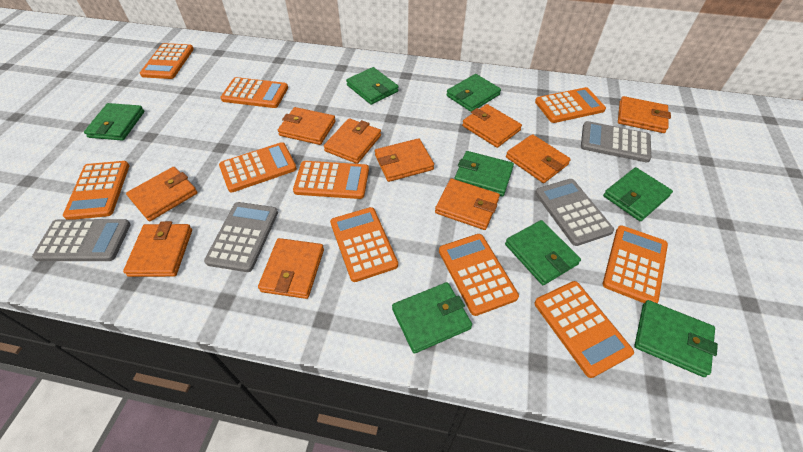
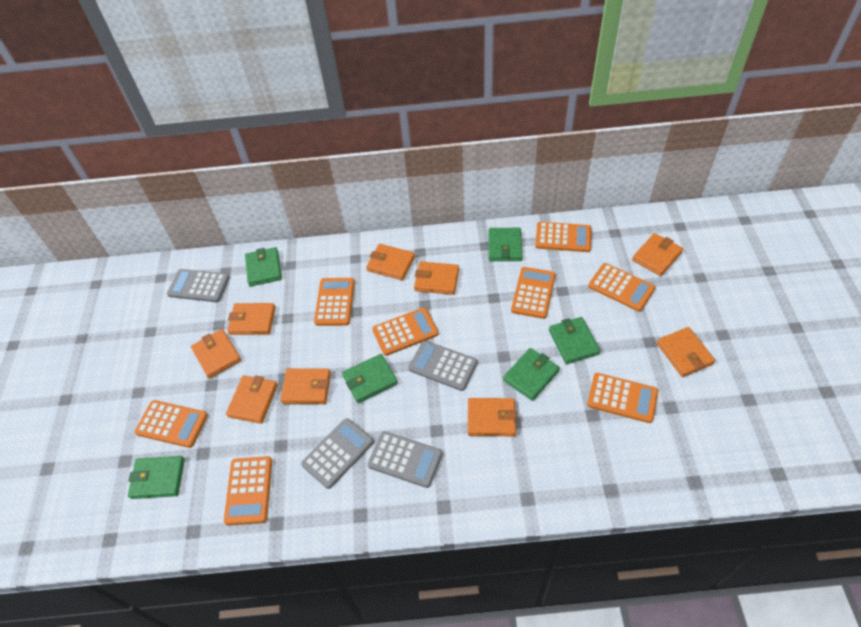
green wallet: [84,103,144,141] [346,67,398,105] [392,282,472,354] [446,74,501,112] [455,151,514,197] [505,220,581,285] [603,167,673,221] [634,300,718,377] = 8 -> [128,456,185,499] [245,247,282,287] [342,354,398,403] [489,228,522,261] [503,348,560,401] [549,317,600,364] = 6
orange calculator: [63,161,129,219] [140,43,194,79] [219,142,297,192] [220,77,288,108] [293,161,369,199] [330,207,398,282] [439,234,519,316] [534,281,634,378] [535,87,606,123] [603,225,668,303] = 10 -> [135,400,208,448] [224,456,272,526] [314,278,355,326] [372,307,439,356] [511,267,555,319] [535,222,592,252] [587,373,658,423] [588,263,656,311] = 8
orange wallet: [123,221,192,277] [126,167,198,221] [258,238,324,299] [278,107,336,145] [324,118,381,164] [375,138,434,182] [435,179,500,230] [462,104,522,148] [506,134,571,183] [618,96,671,133] = 10 -> [191,329,241,379] [226,375,278,424] [227,303,275,335] [280,368,331,404] [366,244,415,280] [414,262,459,295] [468,398,517,436] [632,233,683,276] [657,327,715,377] = 9

